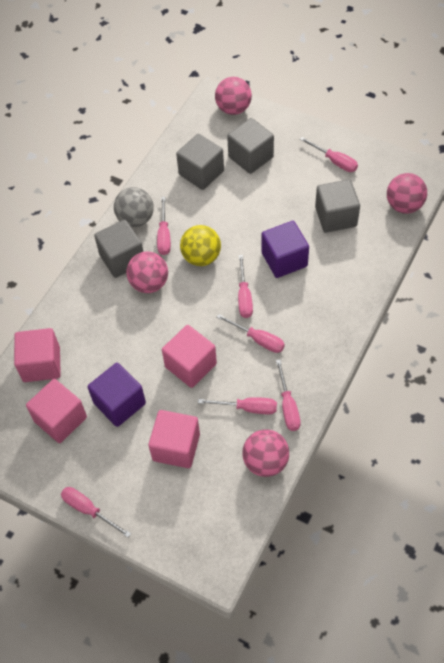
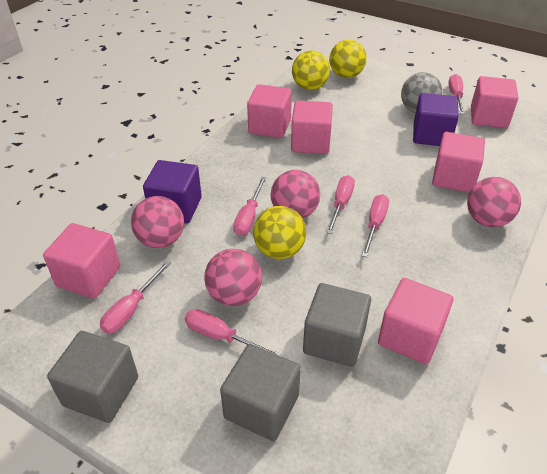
grey cube: [94,220,143,278] [176,134,224,190] [227,118,274,174] [315,179,360,233] = 4 -> [47,331,138,423] [220,344,301,441] [303,283,371,367] = 3
pink cube: [14,328,61,382] [26,379,87,443] [148,410,200,468] [162,325,217,388] = 4 -> [43,223,120,299] [247,84,292,138] [291,100,333,154] [378,278,453,365] [432,132,485,192] [471,76,518,128] = 6
pink screwdriver: [61,487,131,537] [157,197,171,255] [198,397,277,415] [216,314,285,353] [238,255,253,318] [276,359,301,431] [300,137,358,172] = 7 -> [100,261,171,334] [185,309,281,356] [233,177,266,236] [326,175,355,234] [362,194,389,257] [448,74,465,114] = 6
yellow ball: [180,225,221,266] = 1 -> [253,206,306,259] [292,50,330,90] [329,40,367,78] = 3

